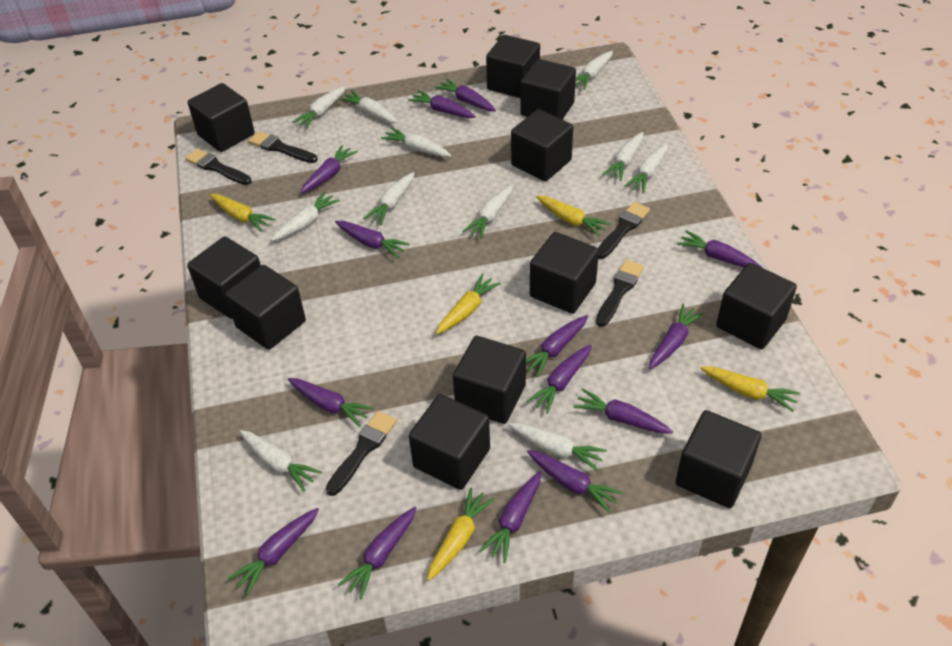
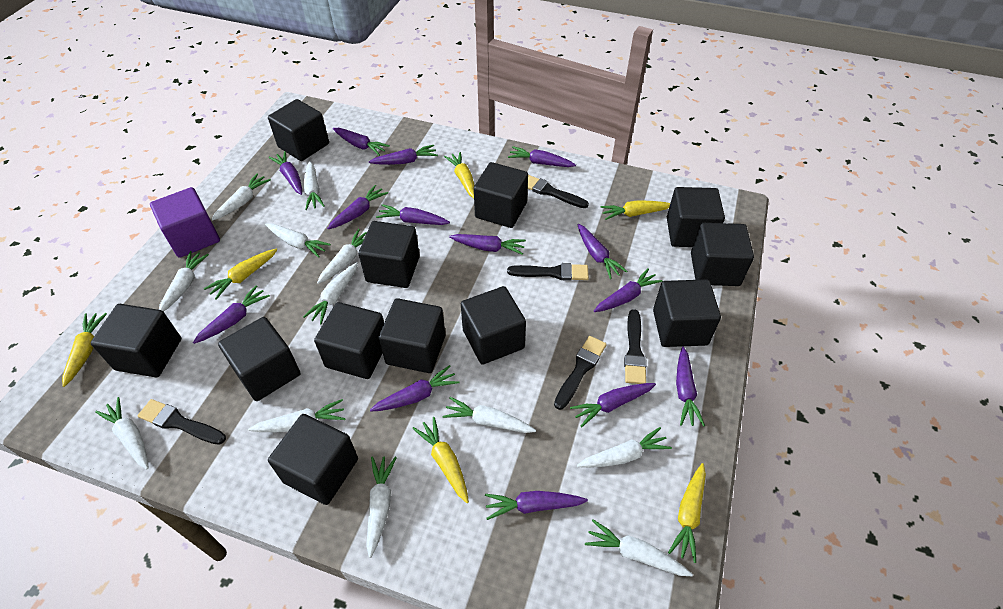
black cube: [187,236,261,319] [188,83,255,152] [225,265,306,350] [409,394,490,490] [453,336,526,424] [486,35,540,98] [511,109,573,181] [520,59,576,120] [530,232,599,314] [675,410,761,508] [716,263,797,349] = 11 -> [91,304,181,377] [218,317,300,401] [268,99,329,161] [268,414,358,505] [314,302,384,379] [358,221,420,288] [379,298,445,373] [461,286,526,365] [474,162,528,228] [653,279,721,347] [667,187,725,247] [691,223,754,286] = 12
purple cube: none = 0 -> [150,187,220,258] = 1
white carrot: [239,430,322,491] [271,192,340,241] [292,86,346,129] [339,90,398,123] [363,172,414,225] [381,127,452,157] [462,185,513,239] [508,423,607,471] [576,51,613,90] [602,132,644,181] [624,144,668,193] = 11 -> [95,397,149,469] [159,251,209,312] [212,173,271,220] [248,399,346,432] [265,223,331,258] [303,161,325,210] [303,262,358,324] [317,229,367,284] [366,456,397,558] [442,397,536,433] [577,427,672,468] [585,519,693,576] = 12
yellow carrot: [210,194,275,232] [427,488,495,581] [436,274,501,334] [536,195,611,237] [700,366,800,412] = 5 -> [62,313,107,387] [204,248,277,300] [412,417,469,503] [444,152,475,198] [600,200,670,220] [668,463,706,563] = 6

